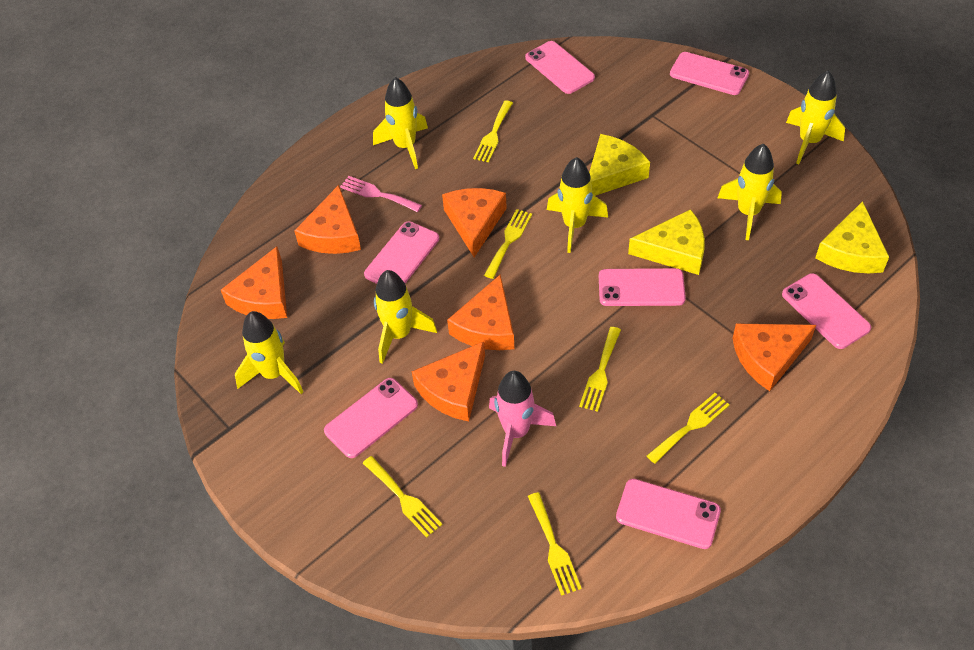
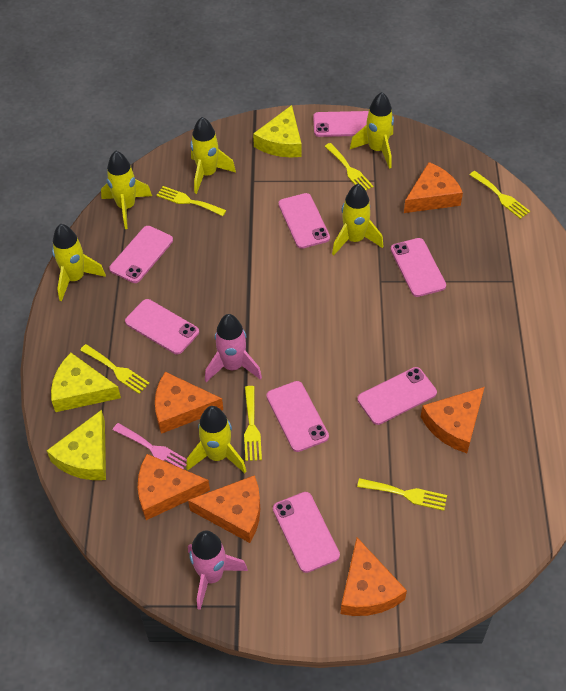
pink phone: [324,378,418,458] [364,221,439,284] [525,41,595,94] [599,268,686,306] [616,479,721,549] [670,52,749,95] [782,273,871,349] = 7 -> [109,226,173,283] [125,299,199,354] [266,381,329,452] [273,492,340,573] [278,193,330,249] [313,111,369,137] [357,367,437,425] [391,238,446,297] = 8
pink rocket: [489,371,556,467] = 1 -> [188,530,248,610] [205,314,262,382] = 2

